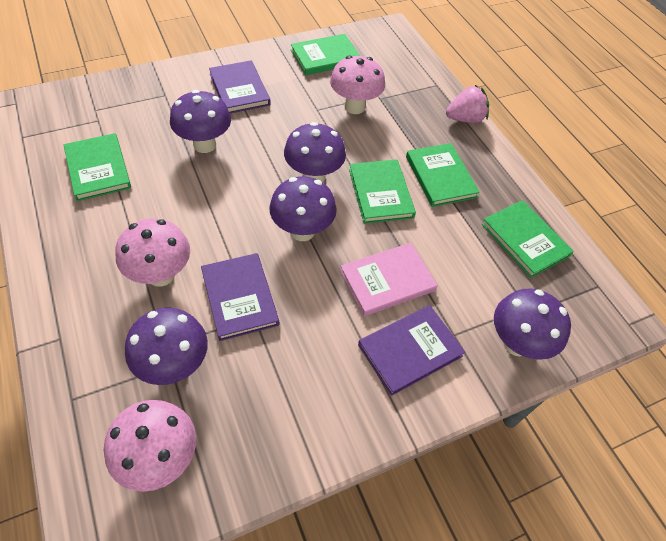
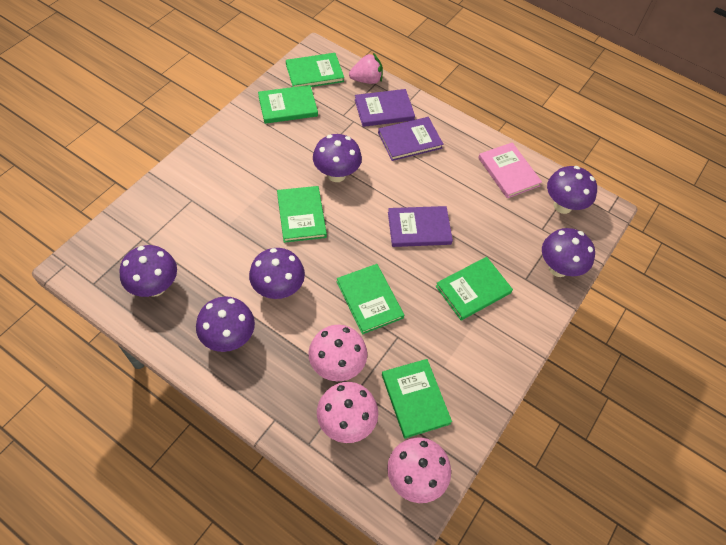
green book: [64,133,131,201] [291,34,360,75] [349,159,416,224] [406,143,480,207] [481,200,574,278] = 5 -> [258,85,318,124] [277,186,327,243] [286,53,344,87] [337,264,404,334] [382,359,452,438] [436,257,513,320] = 6
purple mushroom: [125,308,208,385] [170,90,231,153] [269,176,337,241] [284,122,346,182] [494,289,571,360] = 5 -> [119,245,177,297] [196,297,255,352] [249,248,305,299] [313,134,362,182] [542,228,595,277] [547,166,597,214] = 6

